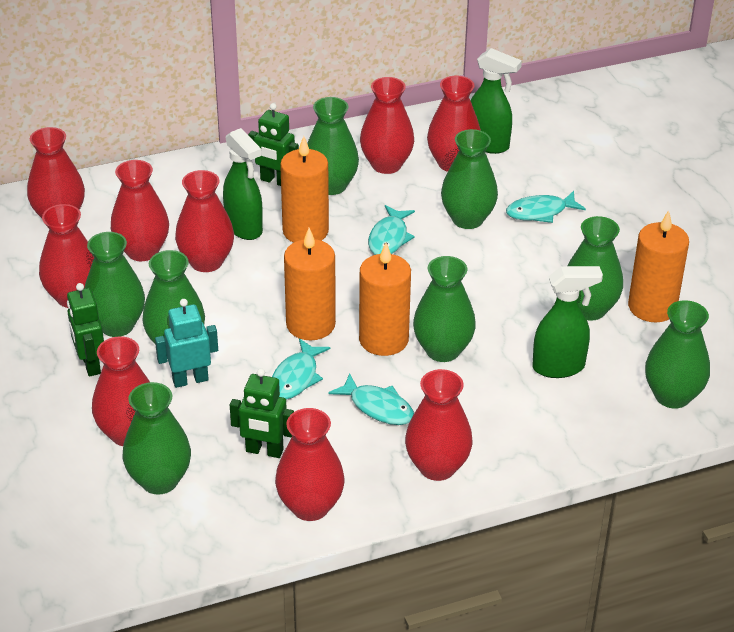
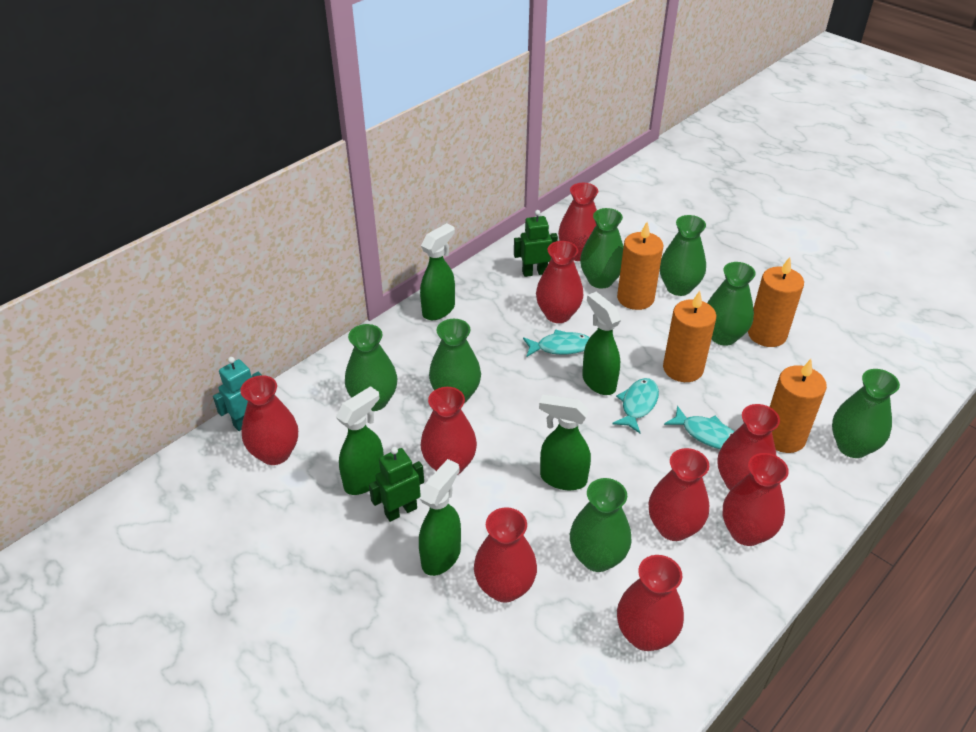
green robot: [67,283,104,376] [230,368,294,458] [248,103,299,186] = 3 -> [369,447,424,522] [514,210,558,277] = 2
green spray bottle: [223,128,263,240] [471,48,522,154] [532,266,603,378] = 3 -> [336,386,384,495] [419,459,461,576] [420,223,455,320] [539,395,591,490] [582,292,621,395] = 5
green vase: [84,232,145,337] [122,382,191,495] [142,250,205,345] [307,97,359,195] [413,256,476,362] [441,129,498,229] [567,216,623,321] [645,300,710,409] = 8 -> [345,324,397,411] [429,319,481,403] [570,478,632,572] [580,208,624,289] [660,215,706,296] [707,262,756,346] [832,369,900,458] = 7
turquoise fish: [272,338,330,400] [328,373,414,425] [368,205,415,255] [506,191,586,223] = 4 -> [523,329,590,357] [612,378,659,433] [664,406,734,449] = 3

